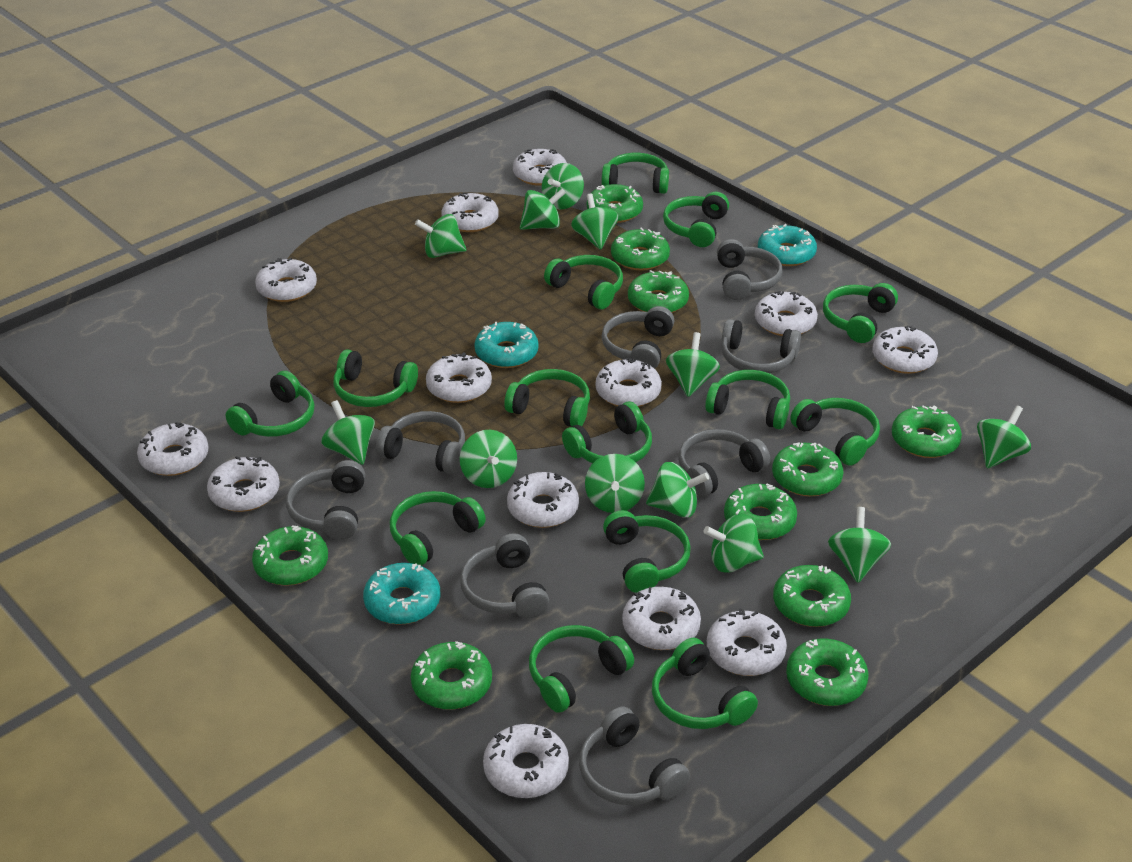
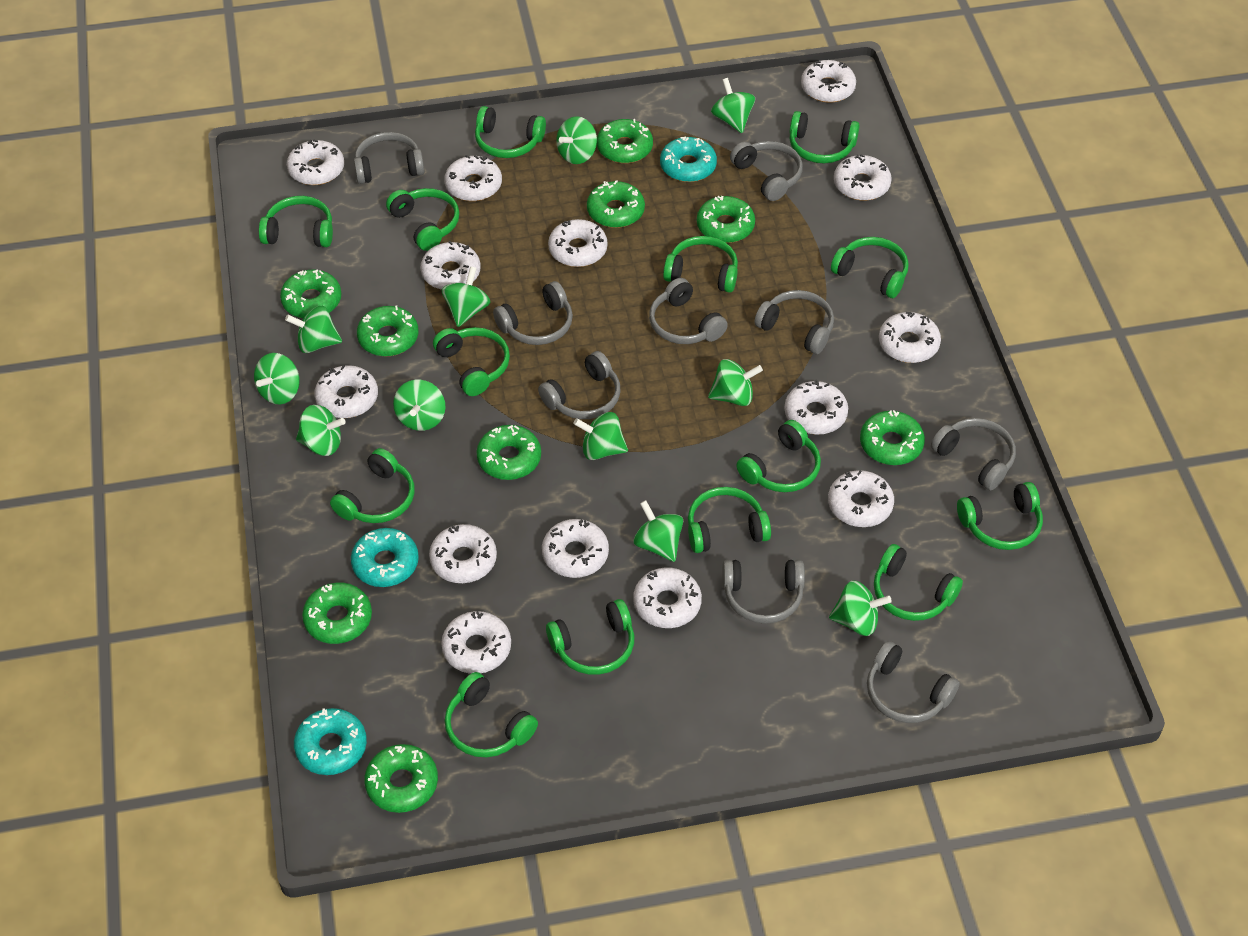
green donut: [252,525,328,586] [411,641,492,710] [587,184,643,223] [611,227,670,270] [628,270,689,313] [724,484,797,540] [772,442,843,496] [773,565,851,627] [786,639,869,706] [892,405,962,458] = 10 -> [280,269,342,318] [302,582,372,644] [357,306,418,356] [364,744,438,813] [477,425,541,480] [587,180,645,228] [597,119,653,163] [697,196,755,243] [860,410,925,465] = 9
green spinning top: [321,400,375,465] [415,214,467,258] [460,430,517,488] [520,189,566,230] [542,163,584,209] [571,194,618,250] [585,454,645,513] [646,462,709,518] [666,332,720,397] [703,514,764,573] [828,507,891,583] [977,405,1031,468] = 12 -> [254,353,300,404] [285,306,342,353] [296,405,345,456] [393,380,445,431] [441,266,490,327] [556,116,597,164] [573,412,628,460] [633,500,683,562] [708,359,763,406] [711,78,755,133] [829,581,892,636] = 11
grey headphones: [286,460,365,540] [376,411,465,474] [460,533,549,618] [579,707,690,805] [602,306,674,369] [679,429,770,497] [717,239,782,300] [721,319,801,373] = 8 -> [354,132,424,184] [493,281,573,345] [538,351,620,419] [649,278,728,344] [722,560,805,624] [730,141,803,201] [754,290,834,354] [867,641,960,723] [931,418,1016,490] = 9
white donut: [137,422,209,476] [207,456,280,512] [255,257,317,302] [426,352,492,403] [442,193,499,232] [483,724,569,798] [507,472,579,528] [513,149,567,186] [596,358,662,407] [622,587,701,650] [707,608,787,676] [755,291,818,336] [872,326,938,374] = 13 -> [287,139,344,185] [314,365,378,418] [421,241,481,289] [429,524,497,583] [441,611,511,674] [444,155,502,201] [542,519,609,578] [548,219,607,267] [633,567,702,628] [784,379,848,435] [801,60,856,103] [828,470,894,527] [834,154,892,201] [879,312,941,363] = 14

